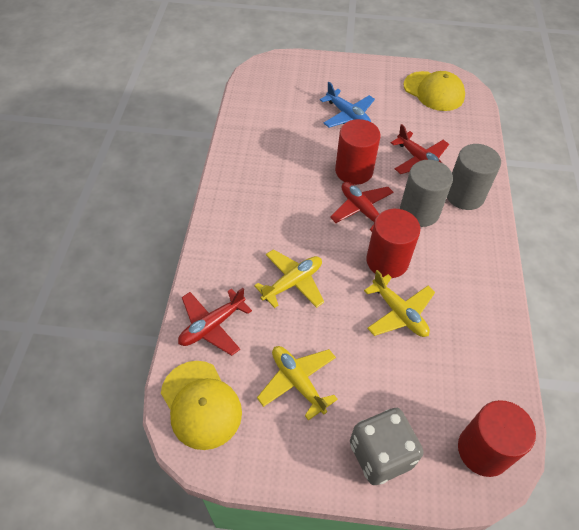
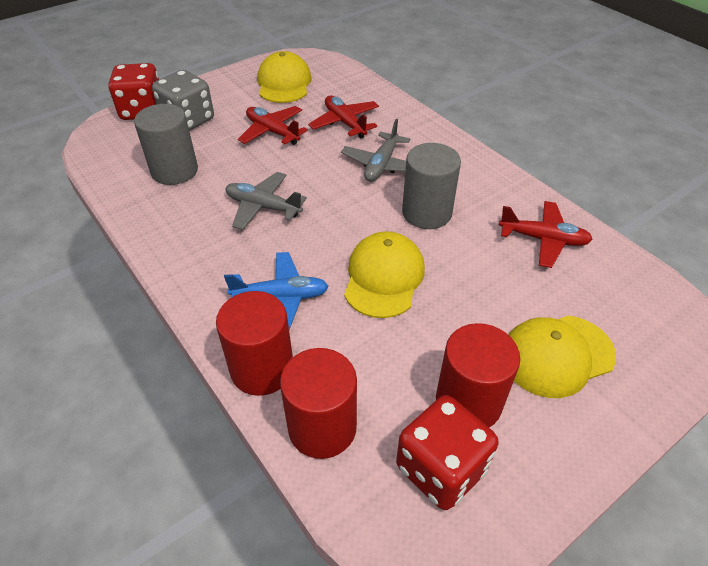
grey plane: none = 0 -> [226,172,307,230] [341,119,410,182] = 2
red dice: none = 0 -> [108,63,159,120] [396,395,499,510] = 2
yellow cap: [161,361,242,450] [404,71,465,111] = 2 -> [257,51,312,103] [344,231,425,318] [508,316,616,398] = 3
yellow plane: [254,249,324,308] [257,346,338,421] [364,270,435,337] = 3 -> none = 0

